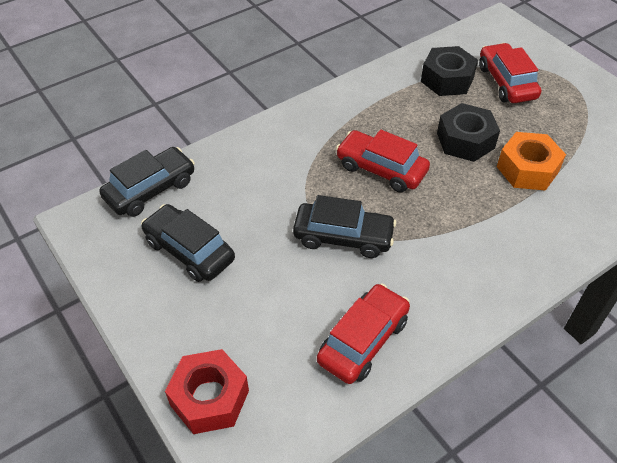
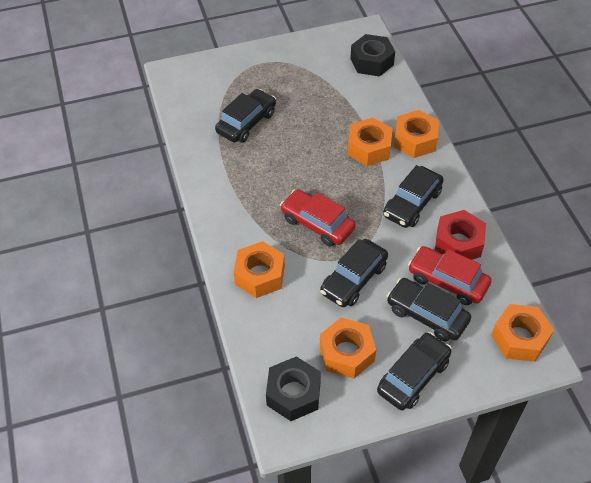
black car: [99,147,195,217] [141,204,235,282] [293,195,396,258] = 3 -> [215,89,276,143] [320,239,388,307] [377,332,452,410] [383,165,444,228] [387,278,471,342] = 5
orange nut: [497,132,566,191] = 1 -> [234,241,285,298] [320,318,376,379] [347,118,393,166] [394,110,439,158] [491,304,554,362] = 5
red car: [317,283,410,384] [336,130,430,193] [479,43,541,103] = 3 -> [280,189,356,247] [408,246,492,305] = 2

